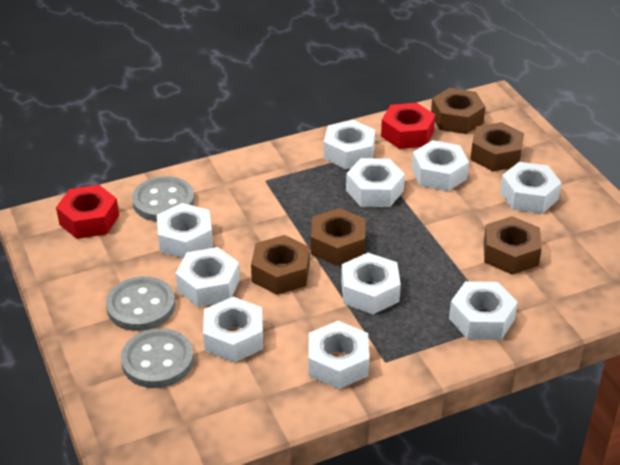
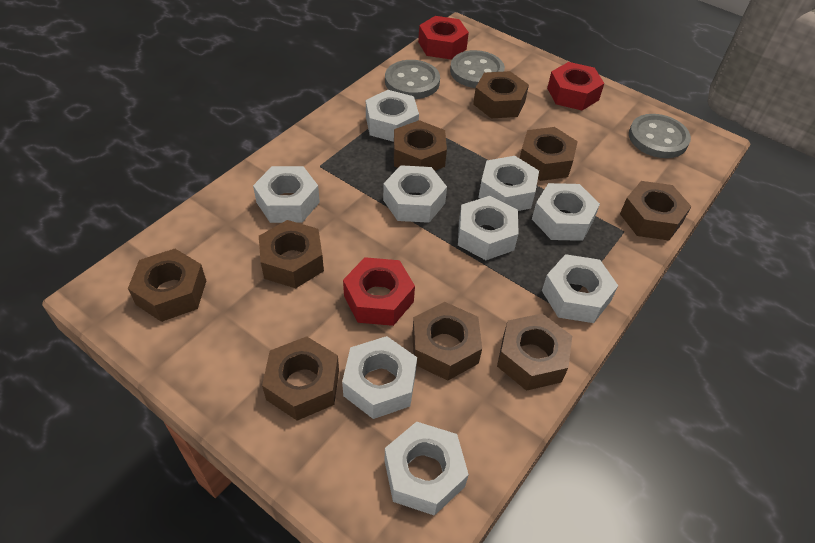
brown nut: [251,235,310,295] [311,208,365,266] [431,88,486,134] [470,122,524,171] [484,216,542,275] = 5 -> [128,249,206,322] [259,220,324,288] [262,336,339,421] [394,120,447,171] [412,302,482,381] [473,71,529,118] [497,313,572,391] [520,127,578,181] [620,181,692,241] = 9
red nut: [56,185,119,239] [381,103,435,149] = 2 -> [343,257,415,326] [418,16,469,59] [547,62,604,110] = 3
white nut: [157,203,213,259] [175,247,240,307] [203,297,263,363] [308,321,369,389] [324,120,375,169] [341,253,401,314] [346,158,405,207] [412,140,469,191] [449,281,518,340] [500,162,562,214] = 10 -> [253,166,320,223] [342,336,417,419] [366,90,419,142] [383,165,447,223] [385,422,469,516] [458,196,519,260] [478,156,539,211] [532,183,600,241] [542,254,618,323] = 9

